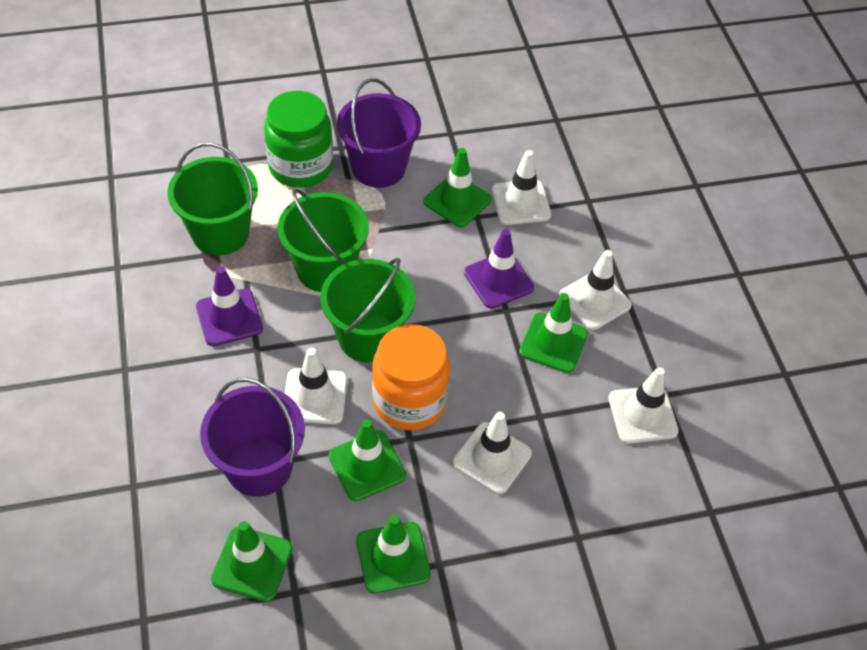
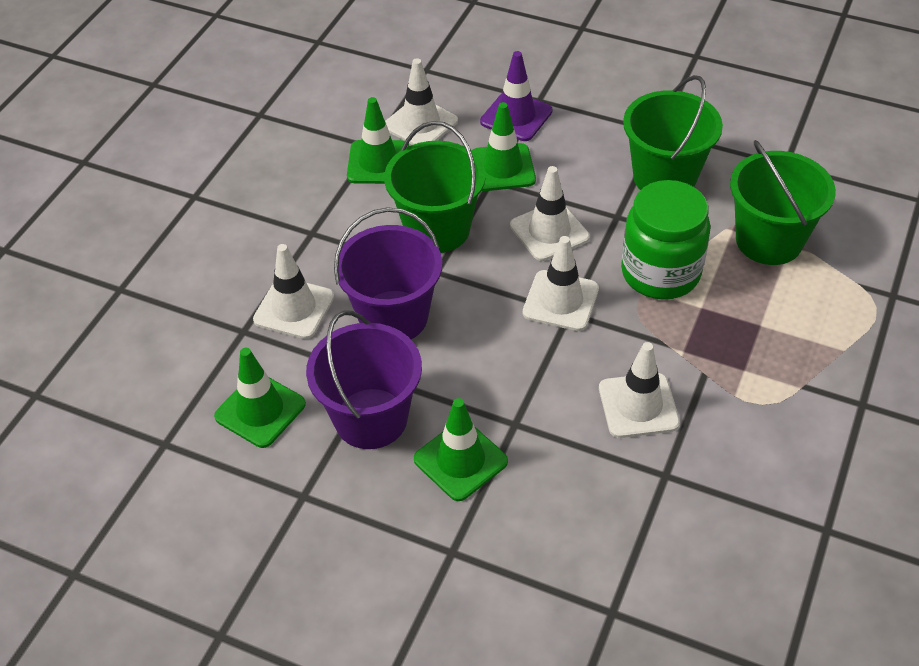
green traffic cone: [211,521,293,602] [329,419,406,501] [356,515,431,594] [423,148,492,227] [519,293,588,373] = 5 -> [214,348,306,448] [347,97,409,184] [414,398,508,501] [472,102,536,191] = 4
orange jar: [372,324,450,430] = 1 -> none = 0
purple traffic cone: [196,266,263,346] [464,229,534,309] = 2 -> [480,51,552,141] = 1

